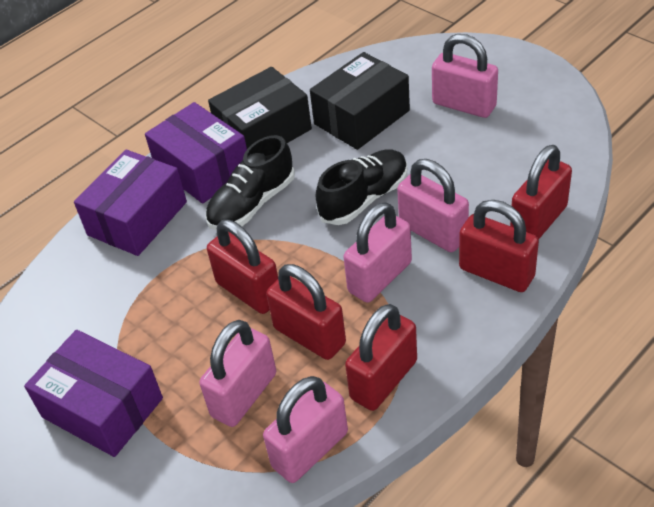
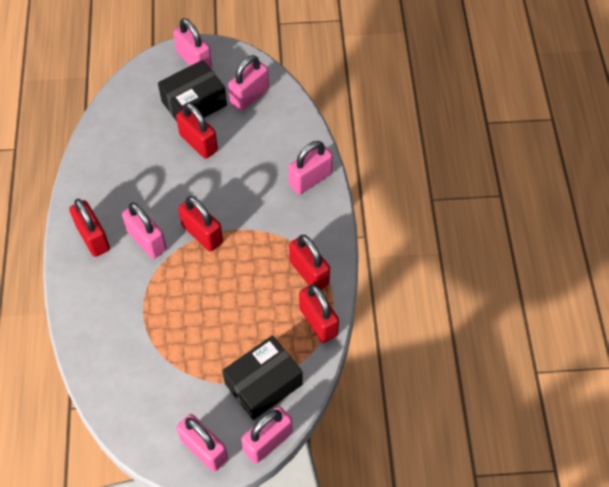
black shoe: [205,135,295,230] [316,149,407,225] = 2 -> none = 0
pink padlock: [199,320,276,427] [263,376,348,483] [344,202,412,303] [397,159,469,252] [432,34,498,118] = 5 -> [122,202,167,259] [173,18,212,69] [177,414,228,472] [228,55,269,111] [241,406,292,463] [288,141,333,195] = 6
purple box: [24,330,163,457] [74,149,187,256] [145,102,247,204] = 3 -> none = 0

